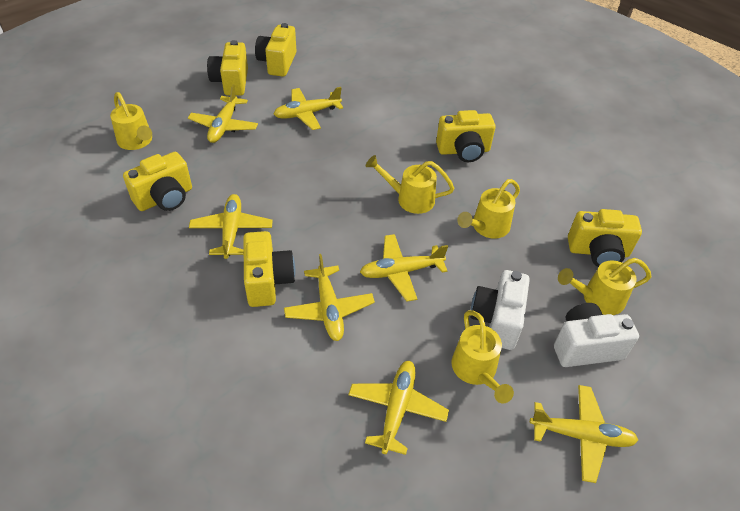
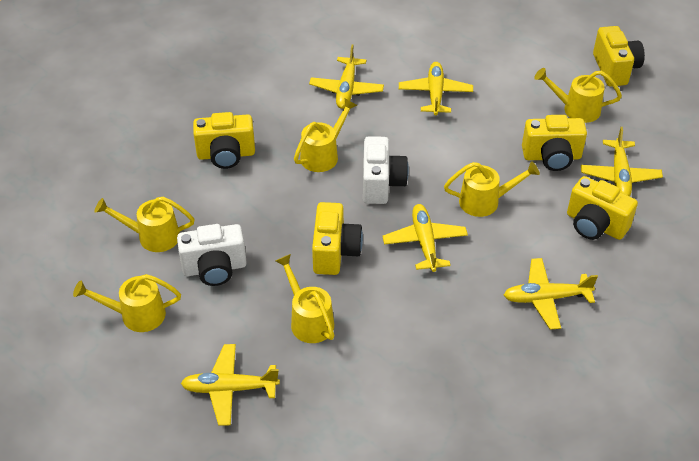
yellow camera: [123,152,192,211] [207,40,248,96] [243,231,295,307] [255,23,296,77] [436,110,496,162] [568,209,642,267] = 6 -> [193,112,255,169] [312,202,363,275] [522,115,587,171] [567,176,638,240] [593,26,645,87] = 5
yellow plane: [188,84,258,143] [189,194,273,259] [274,87,343,130] [284,254,375,341] [348,361,449,455] [360,234,448,302] [530,385,638,483] = 7 -> [181,344,280,426] [309,45,384,109] [382,204,468,272] [399,62,473,115] [504,258,598,330] [581,127,663,196] = 6
yellow watering can: [110,92,152,150] [365,155,454,214] [451,310,514,404] [457,179,520,239] [558,258,651,315] = 5 -> [73,274,181,332] [95,197,195,252] [276,254,334,343] [294,98,358,172] [444,161,540,217] [534,68,622,123] = 6

